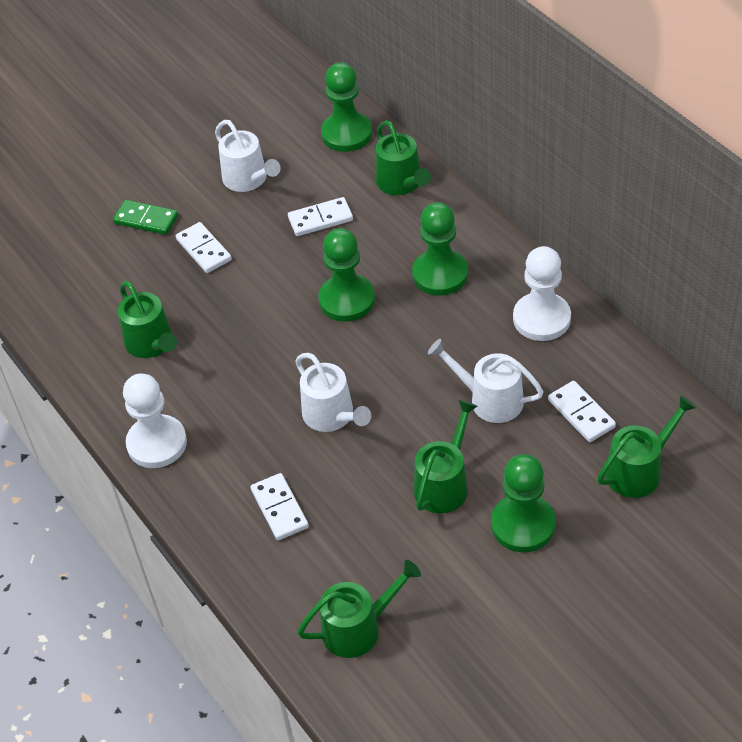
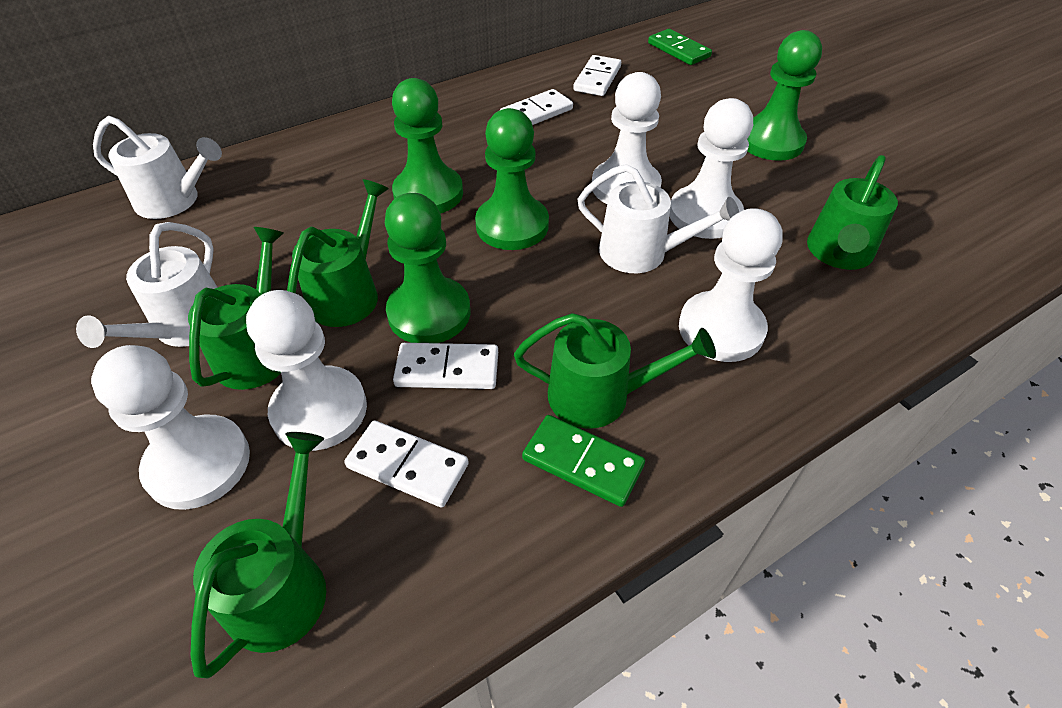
green domino: [113,200,178,235] = 1 -> [522,415,645,507] [648,29,712,65] = 2
white pawn: [123,373,187,468] [513,246,571,341] = 2 -> [91,345,250,510] [246,290,367,451] [592,72,662,204] [670,98,753,239] [679,208,783,362] = 5

